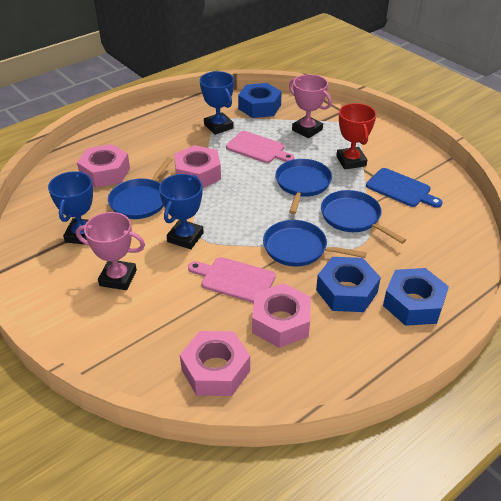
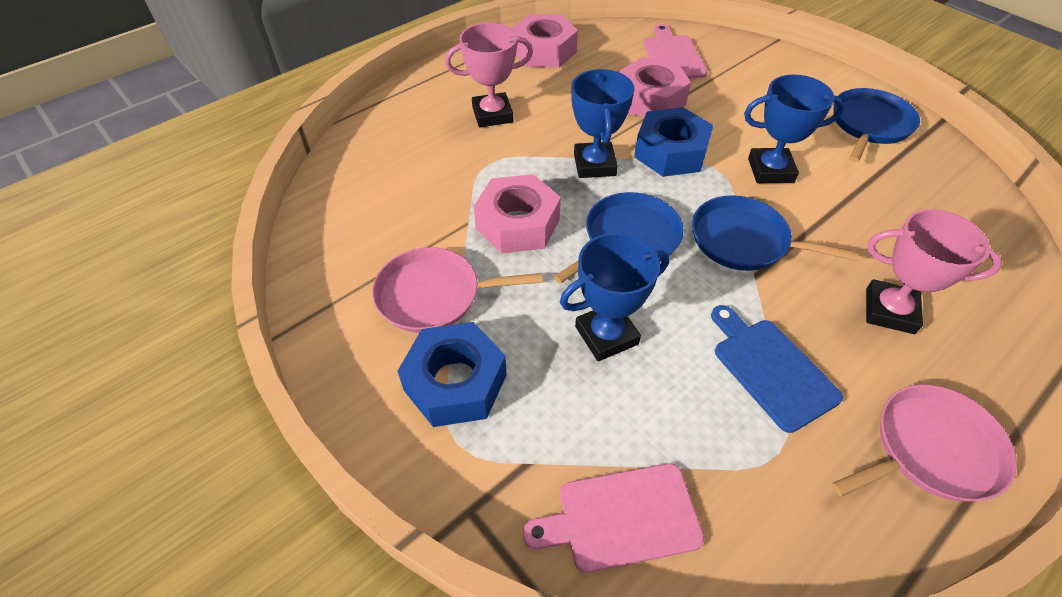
blue nut: [238,83,282,118] [316,257,381,312] [383,268,449,326] = 3 -> [398,322,506,427] [634,107,714,177] = 2
blue pan: [108,157,173,219] [263,220,367,267] [275,159,332,214] [321,190,406,244] = 4 -> [553,192,684,284] [692,195,859,271] [833,88,920,162] = 3
pink nut: [77,144,130,188] [174,145,221,188] [180,331,250,396] [252,283,311,348] = 4 -> [474,174,561,254] [512,14,578,68] [619,57,691,117] = 3
pink pan: none = 0 -> [372,247,543,333] [832,384,1017,501] = 2
red trophy: [336,103,376,169] = 1 -> none = 0

